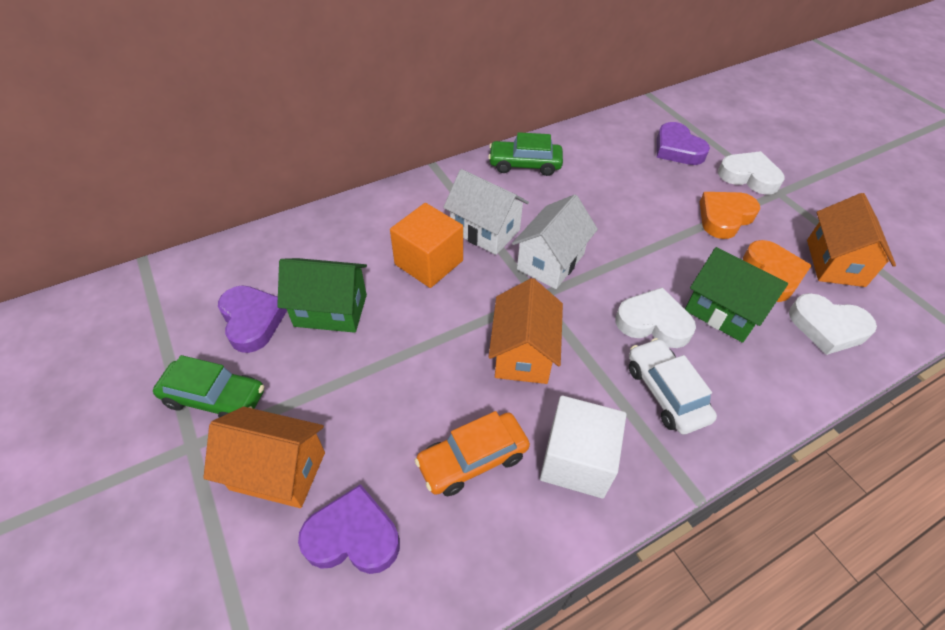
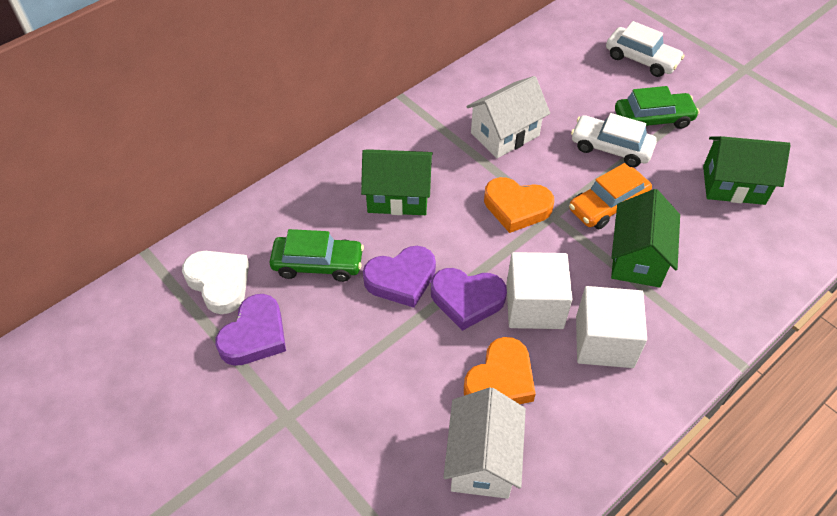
green house: [277,258,367,333] [685,247,788,343] = 2 -> [361,149,433,215] [611,189,680,288] [703,136,791,205] = 3
orange cube: [390,203,463,288] = 1 -> none = 0
orange house: [203,407,325,508] [489,278,563,384] [807,193,896,287] = 3 -> none = 0
white car: [629,338,717,435] = 1 -> [571,113,657,167] [606,21,685,77] = 2
white cube: [540,396,626,498] = 1 -> [507,252,572,329] [576,286,647,368] = 2
white heart: [615,287,696,348] [718,151,785,195] [789,293,877,355] = 3 -> [182,251,249,314] = 1

